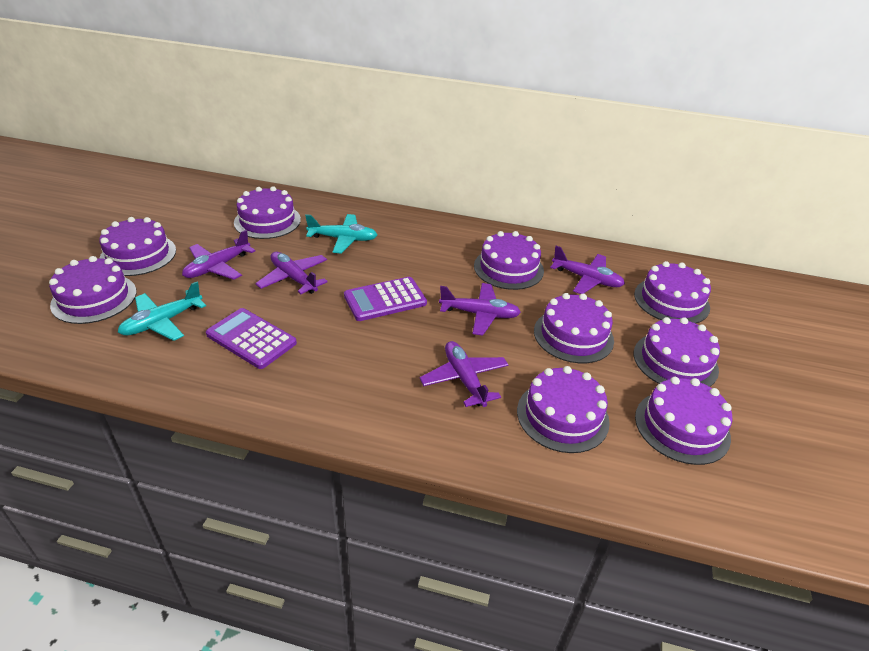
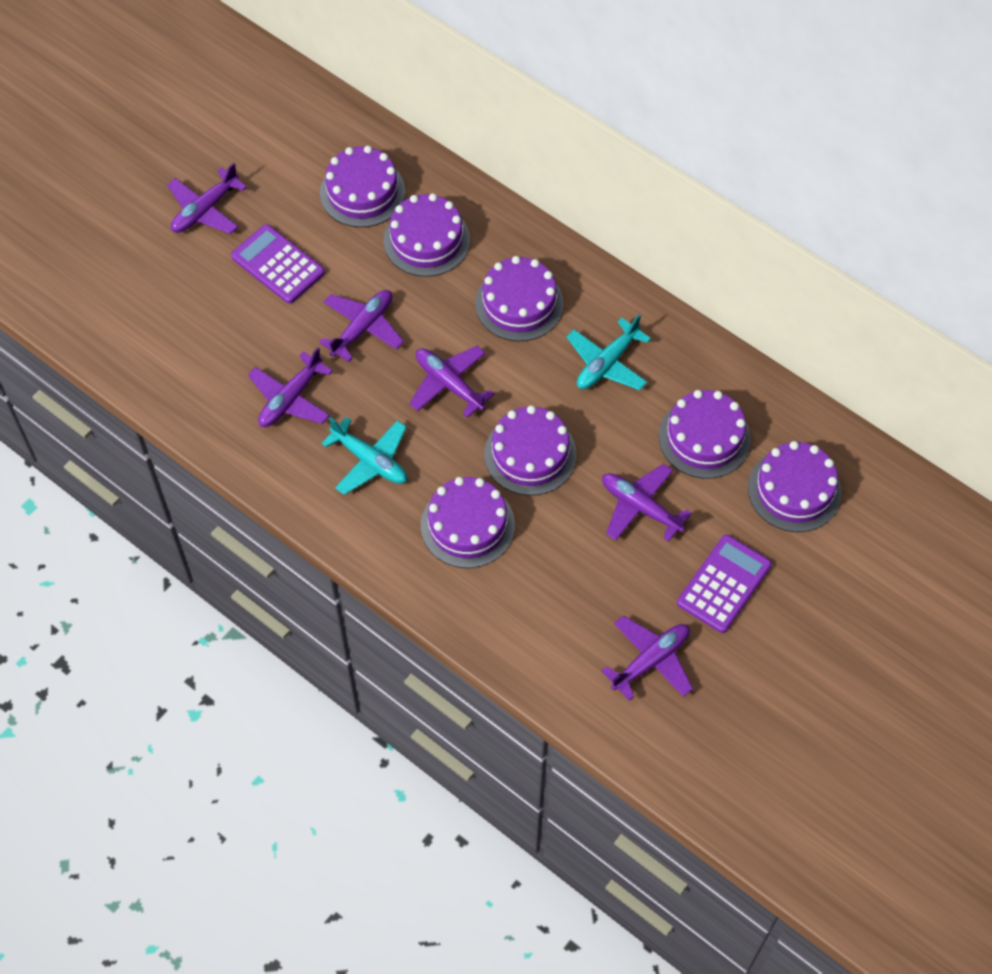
purple cake: [49,256,137,324] [99,217,176,276] [234,186,301,239] [474,231,544,290] [517,366,610,453] [534,293,614,363] [633,317,720,387] [634,261,711,324] [635,377,732,465] = 9 -> [320,146,405,227] [384,193,470,277] [421,477,515,568] [475,256,564,341] [484,405,577,496] [659,390,751,479] [748,441,842,532] = 7
purple plane: [182,230,256,280] [255,252,328,294] [420,341,509,407] [439,283,521,336] [550,246,625,294] = 5 -> [167,163,247,234] [248,347,333,427] [319,290,404,362] [409,346,494,418] [602,464,692,542] [602,616,693,701] = 6

